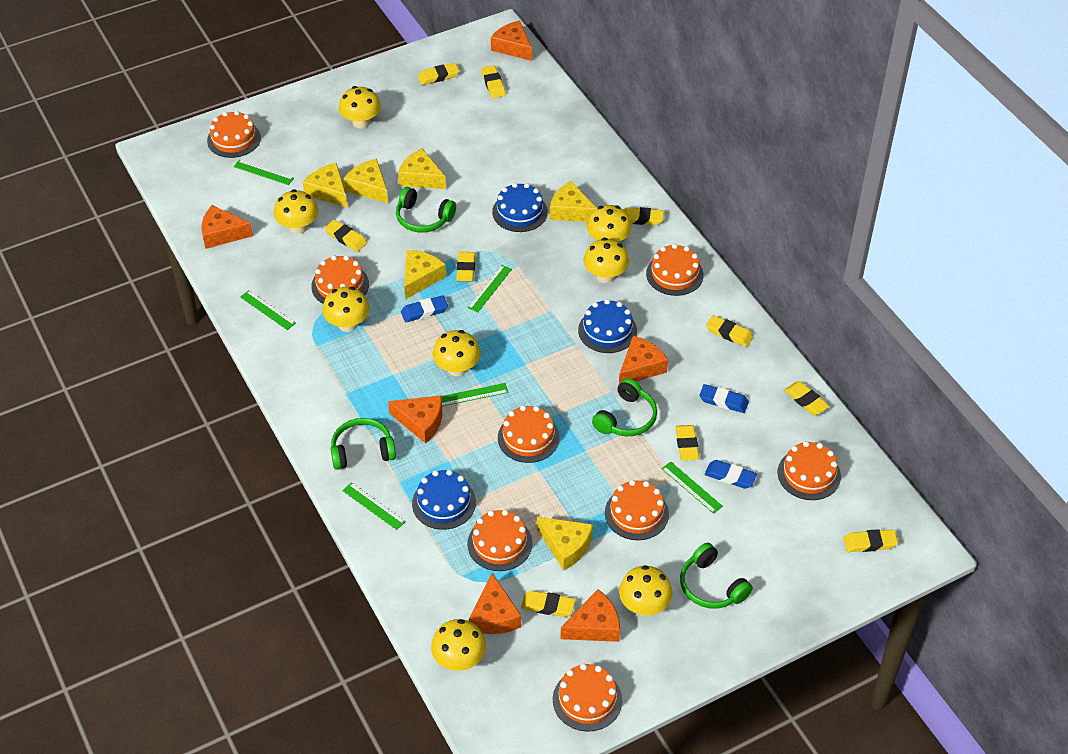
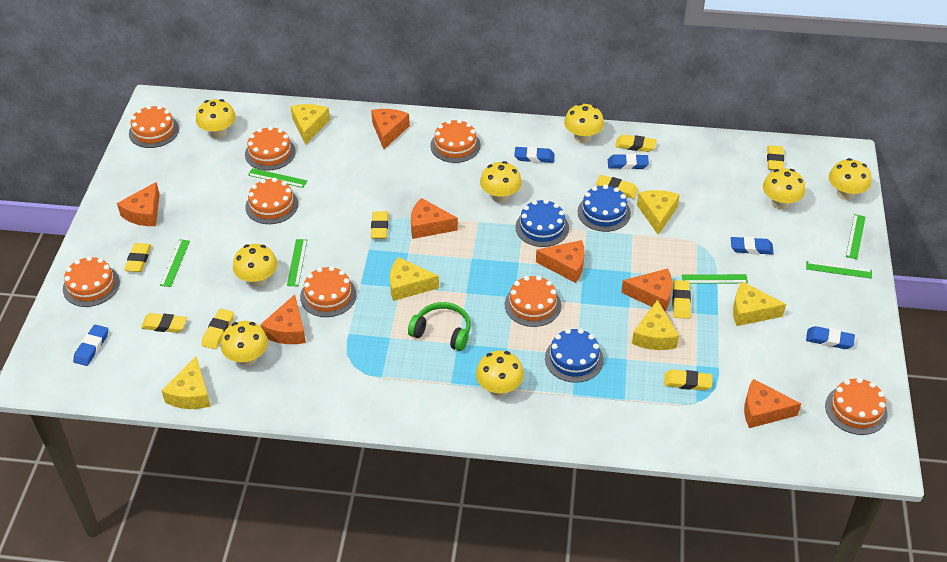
blue eraser: [401,295,448,322] [699,384,749,413] [705,460,757,489] = 3 -> [73,325,108,366] [514,147,555,163] [608,154,649,169] [731,237,774,255] [806,326,855,349] = 5
green headphones: [330,418,396,470] [396,187,456,233] [592,378,657,436] [680,543,753,609] = 4 -> [408,302,470,351] = 1
orange cheese: [201,205,253,249] [388,396,442,444] [469,573,521,634] [491,21,532,61] [561,589,620,642] [619,336,668,384] = 6 -> [117,182,160,226] [260,295,306,344] [371,109,410,149] [411,198,458,239] [536,240,585,283] [621,268,672,311] [744,379,801,428] = 7
yellow eraser: [325,219,367,252] [418,63,460,85] [456,252,475,282] [481,65,506,98] [521,591,576,617] [623,207,664,225] [675,425,700,461] [706,315,753,347] [784,381,830,415] [844,529,898,552] = 10 -> [124,243,151,272] [141,313,187,333] [201,309,234,349] [371,211,388,239] [596,175,638,199] [615,135,656,152] [664,369,712,391] [672,280,691,319] [767,145,784,170] = 9

